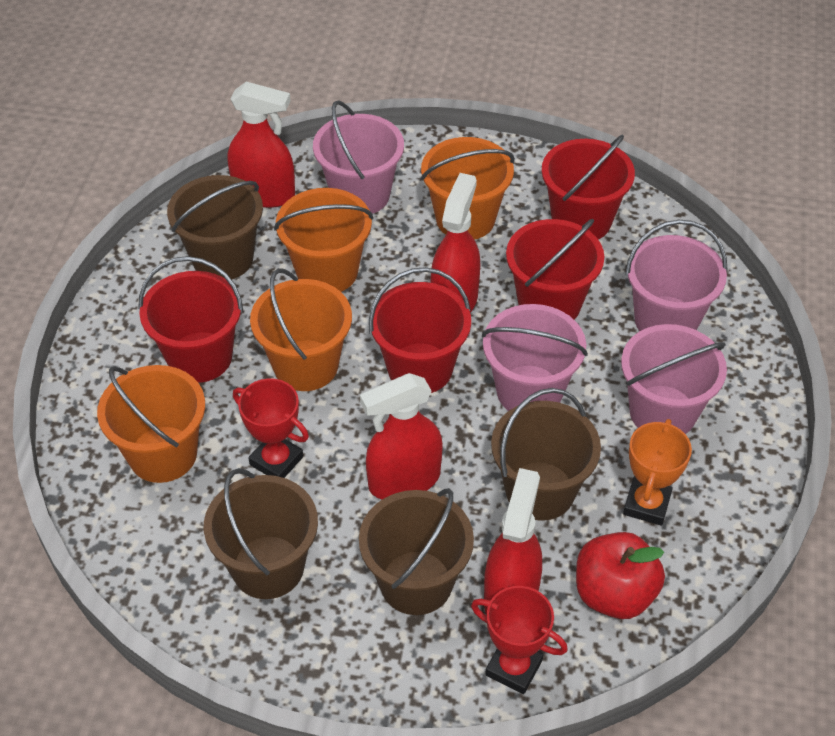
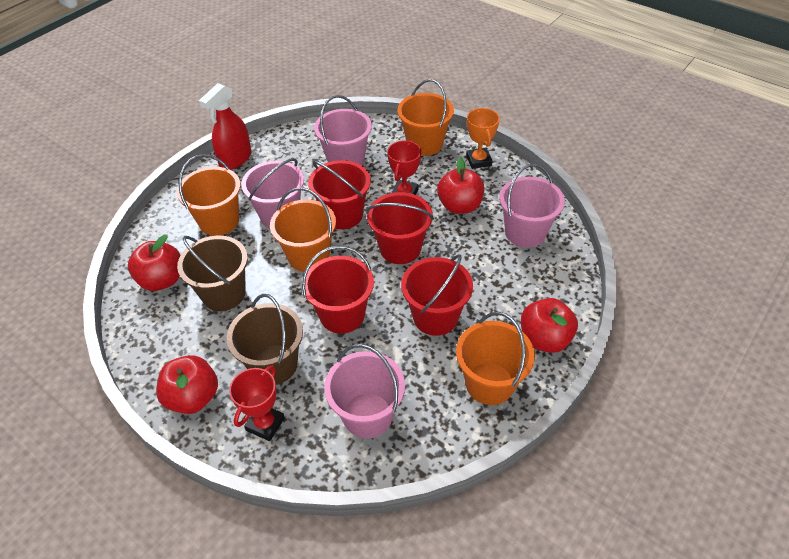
brown bucket: [167,175,263,280] [204,468,318,599] [359,488,474,615] [491,388,601,520] = 4 -> [177,236,248,311] [227,294,303,385] = 2
red apple: [576,532,665,619] = 1 -> [128,234,180,291] [156,355,218,414] [437,157,484,214] [521,298,578,353] = 4
red spray bottle: [228,82,295,208] [360,373,443,500] [431,173,480,313] [484,468,542,615] = 4 -> [199,83,252,169] = 1

